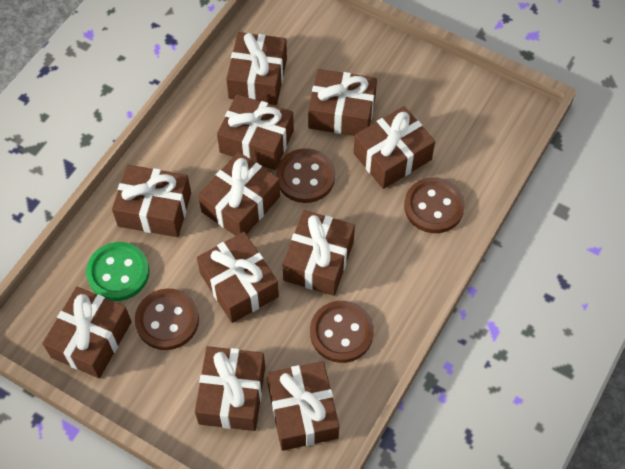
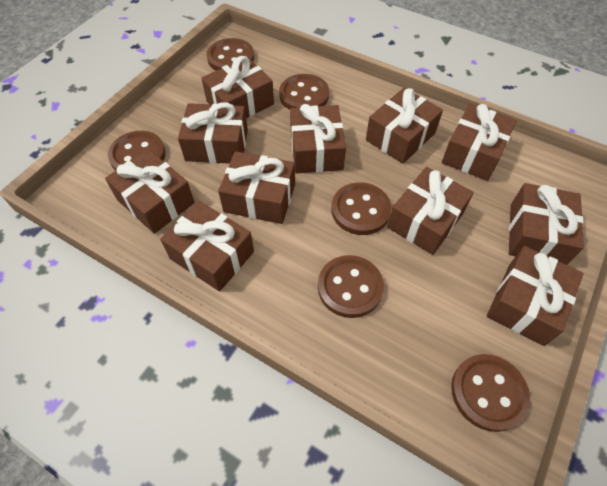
brown button: [135,288,199,350] [276,148,335,203] [310,301,374,363] [404,177,465,233] = 4 -> [108,131,166,171] [207,38,254,71] [279,74,329,110] [318,255,384,318] [331,182,391,235] [451,354,530,432] = 6
green button: [86,242,149,301] = 1 -> none = 0

